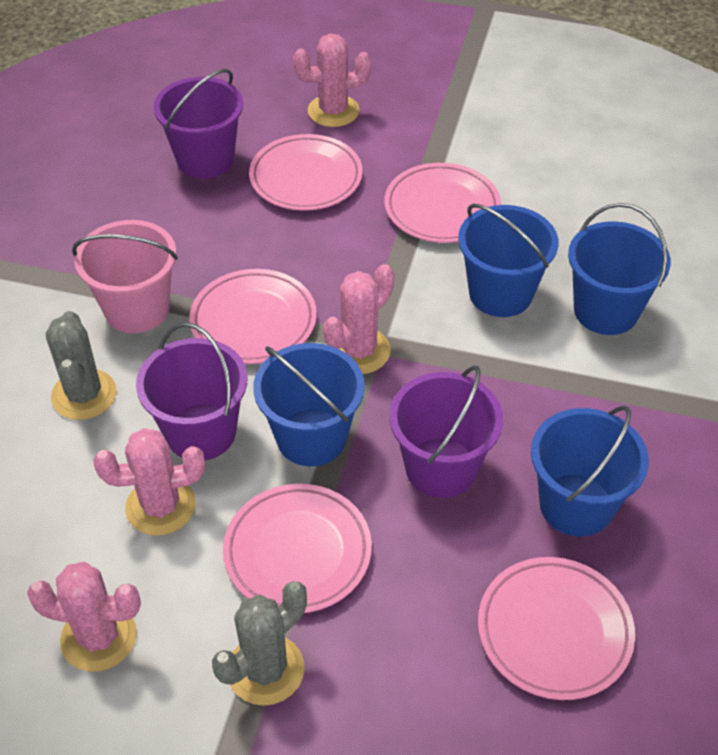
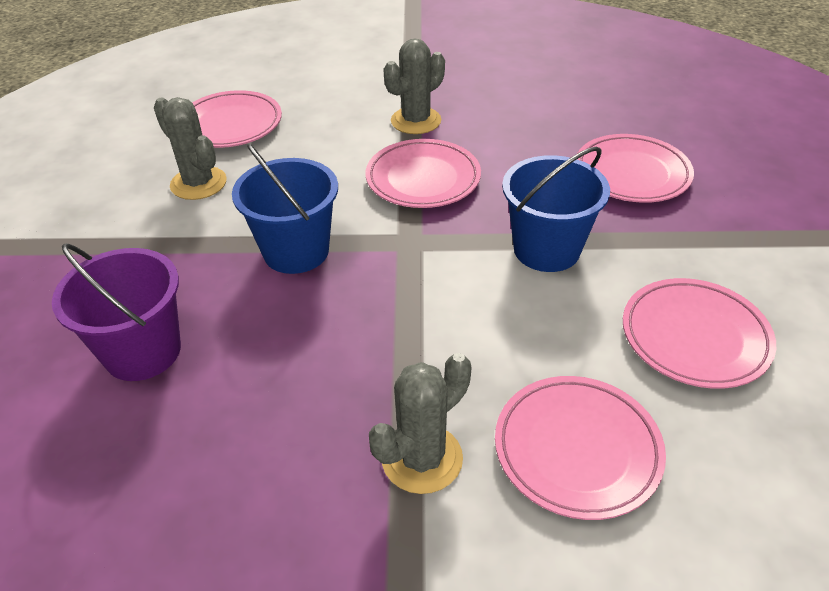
blue bucket: [253,343,365,466] [458,203,558,317] [531,405,649,537] [568,203,671,335] = 4 -> [232,144,338,274] [502,146,610,272] = 2
grey cactus: [46,311,117,420] [212,581,307,706] = 2 -> [154,97,227,200] [369,353,472,494] [383,38,445,134] = 3
pink bucket: [72,220,178,333] = 1 -> none = 0
pink cactus: [27,561,141,672] [93,428,205,536] [293,34,371,127] [323,264,394,374] = 4 -> none = 0
purple bucket: [136,322,248,460] [153,69,243,178] [389,365,503,498] = 3 -> [52,243,181,381] = 1

